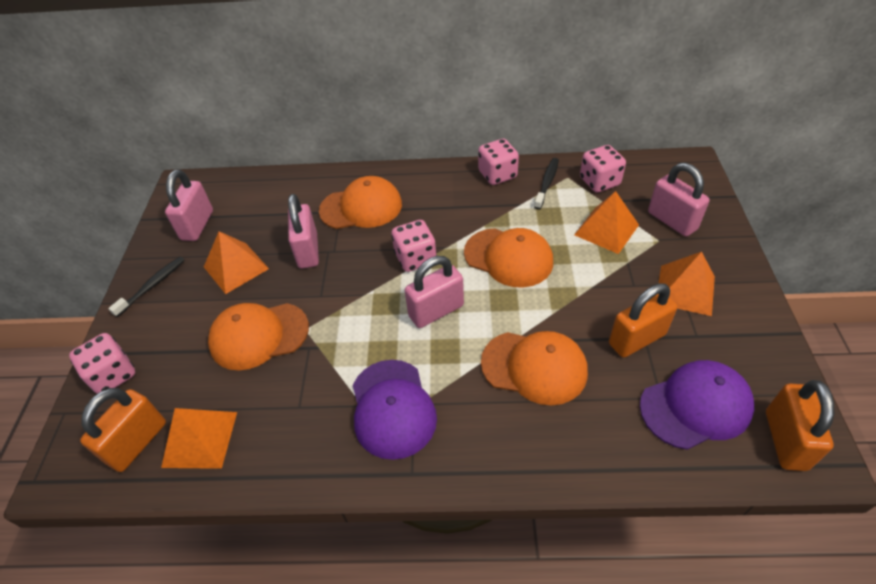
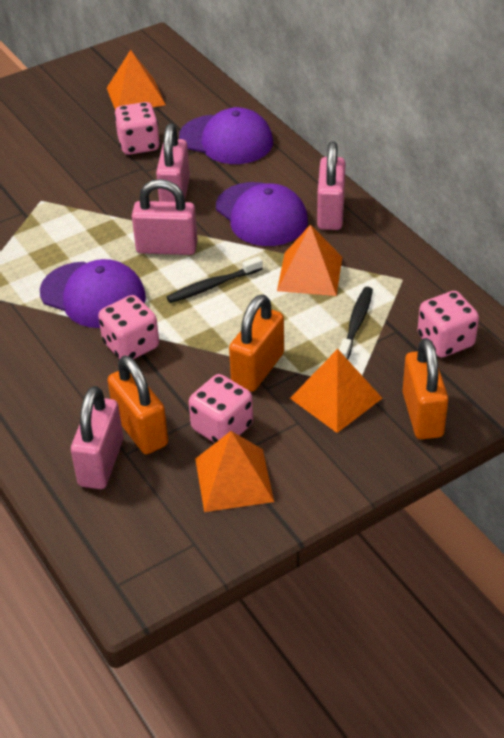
orange cap: [208,303,309,371] [319,176,402,229] [464,228,553,288] [481,331,588,406] = 4 -> none = 0
purple cap: [353,360,437,460] [640,360,754,450] = 2 -> [40,259,146,328] [179,107,273,164] [216,182,308,246] = 3

